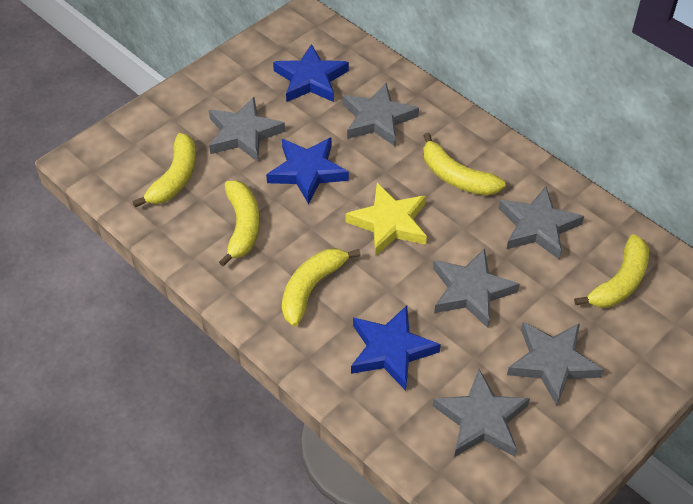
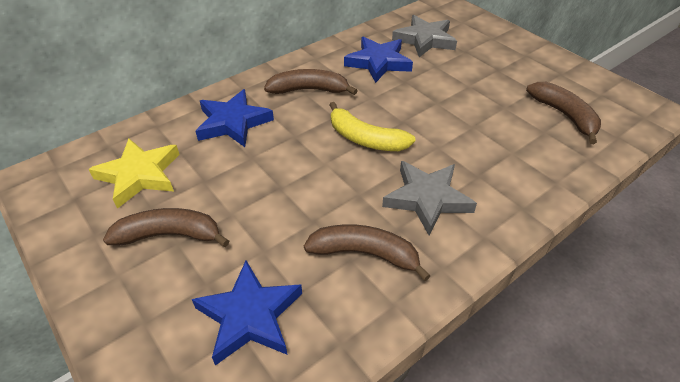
brown banana: none = 0 -> [103,208,229,247] [264,69,358,95] [304,224,431,281] [526,82,601,144] = 4
grey star: [209,97,285,162] [343,83,419,146] [432,369,530,457] [433,248,520,328] [498,186,584,260] [507,322,604,406] = 6 -> [382,161,477,235] [392,15,457,57] = 2
yellow banana: [132,133,196,207] [219,181,260,267] [282,248,361,326] [423,133,506,195] [574,234,649,308] = 5 -> [330,102,416,151] = 1

